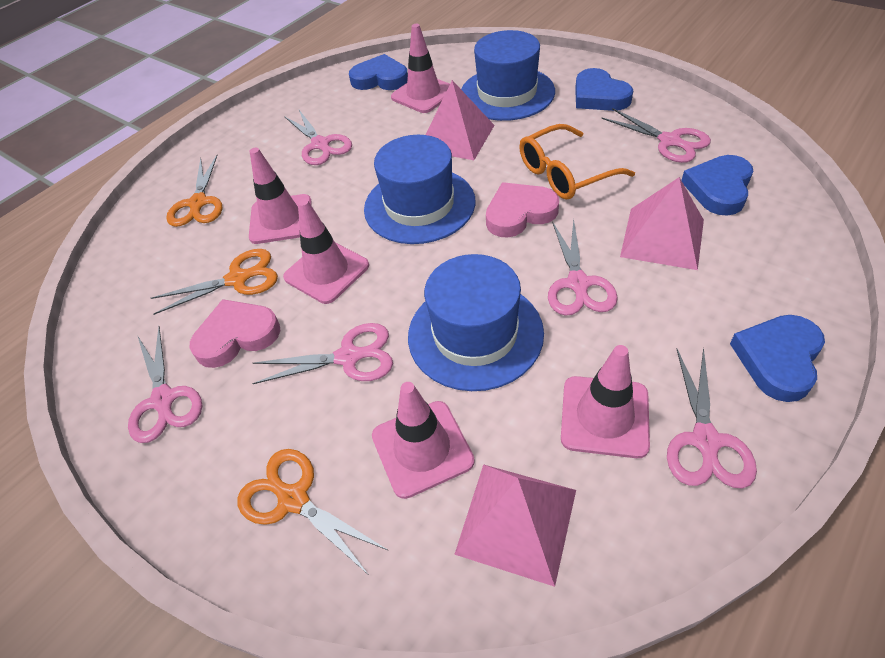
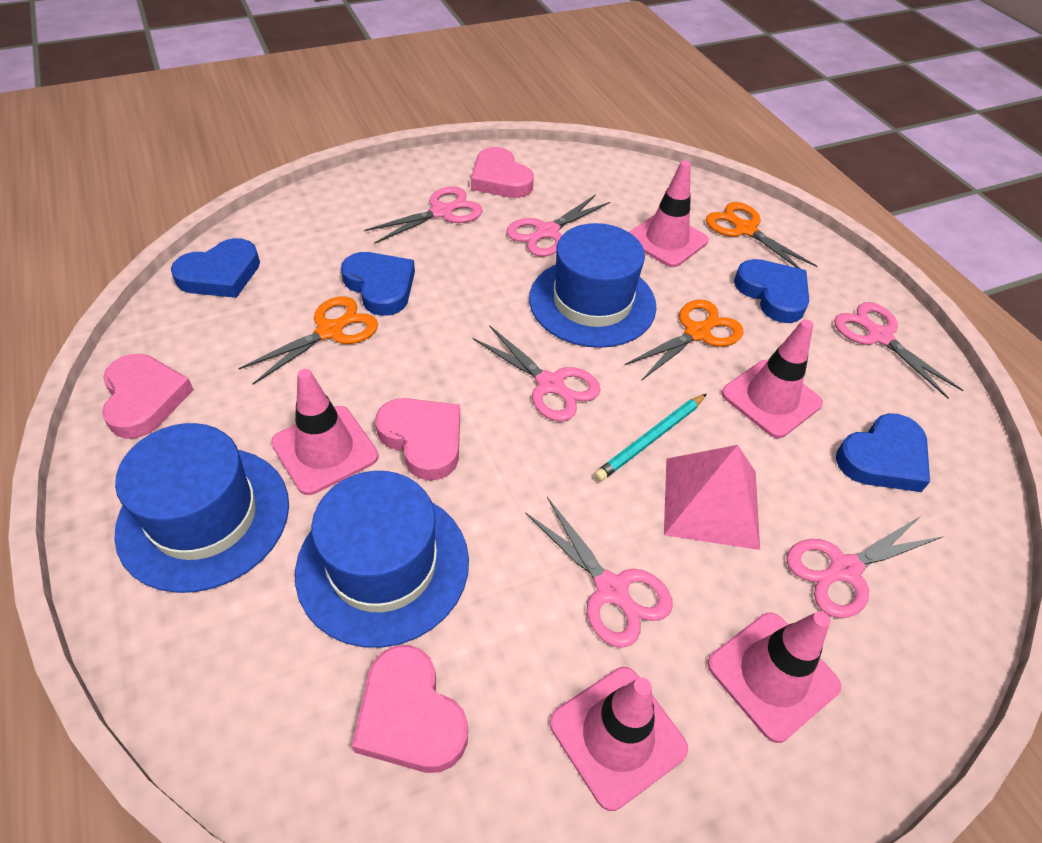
orange glasses: [519,124,635,200] = 1 -> none = 0
pink heart: [190,299,280,368] [486,182,559,237] = 2 -> [102,354,194,439] [352,645,468,773] [375,398,460,481] [471,147,534,198] = 4
pink pyramid: [426,80,495,160] [454,464,576,587] [620,177,704,270] = 3 -> [664,445,760,550] = 1
turquoise pencil: none = 0 -> [594,394,706,481] = 1

